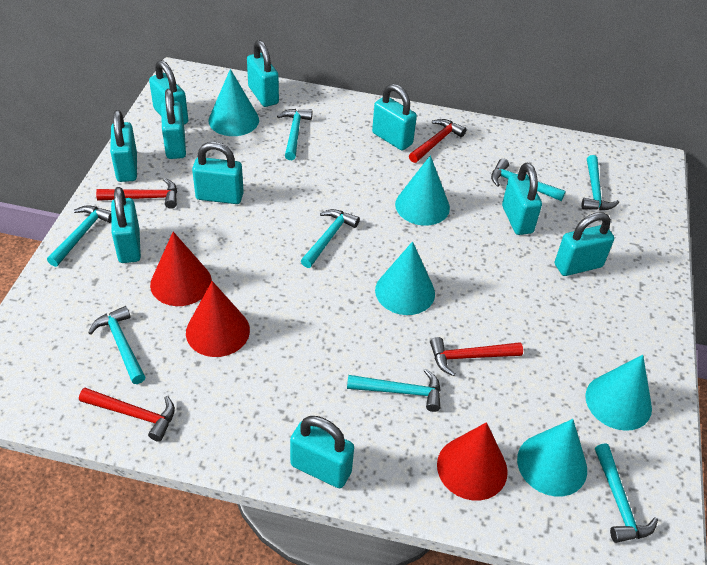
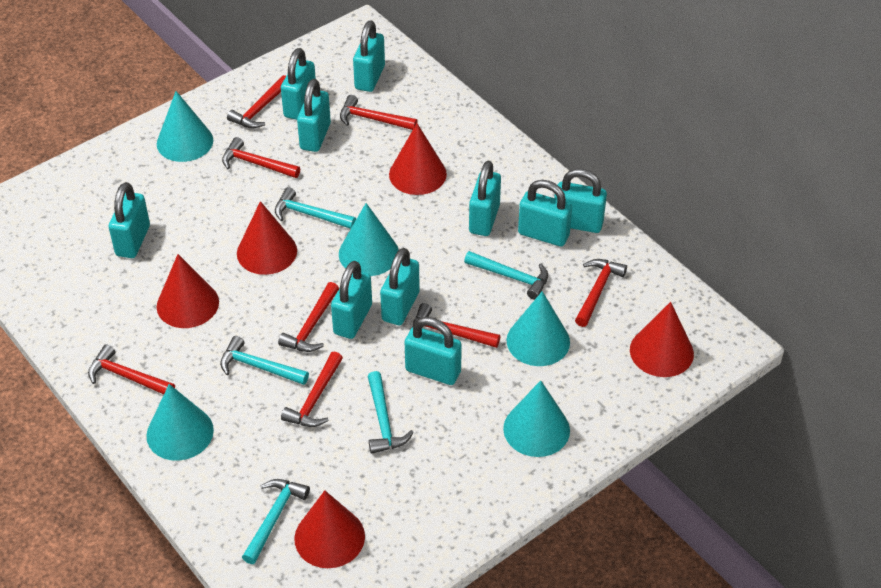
red cone: [150,232,212,306] [186,281,250,357] [437,422,508,500] = 3 -> [157,254,219,328] [237,201,297,275] [294,490,365,568] [389,124,447,195] [630,302,694,377] = 5
red hammer: [79,388,175,442] [96,178,177,209] [409,119,466,163] [430,337,523,376] = 4 -> [88,344,175,394] [222,137,300,178] [227,75,286,128] [278,282,339,352] [281,351,343,427] [340,95,418,130] [412,303,500,348] [575,259,627,327] = 8
turquoise hammer: [47,205,111,267] [88,306,145,384] [277,109,312,160] [301,209,360,268] [347,369,441,412] [491,158,566,201] [581,155,619,210] [595,443,658,543] = 8 -> [220,336,309,385] [242,479,310,564] [275,187,356,229] [367,371,414,454] [464,251,548,300] = 5

